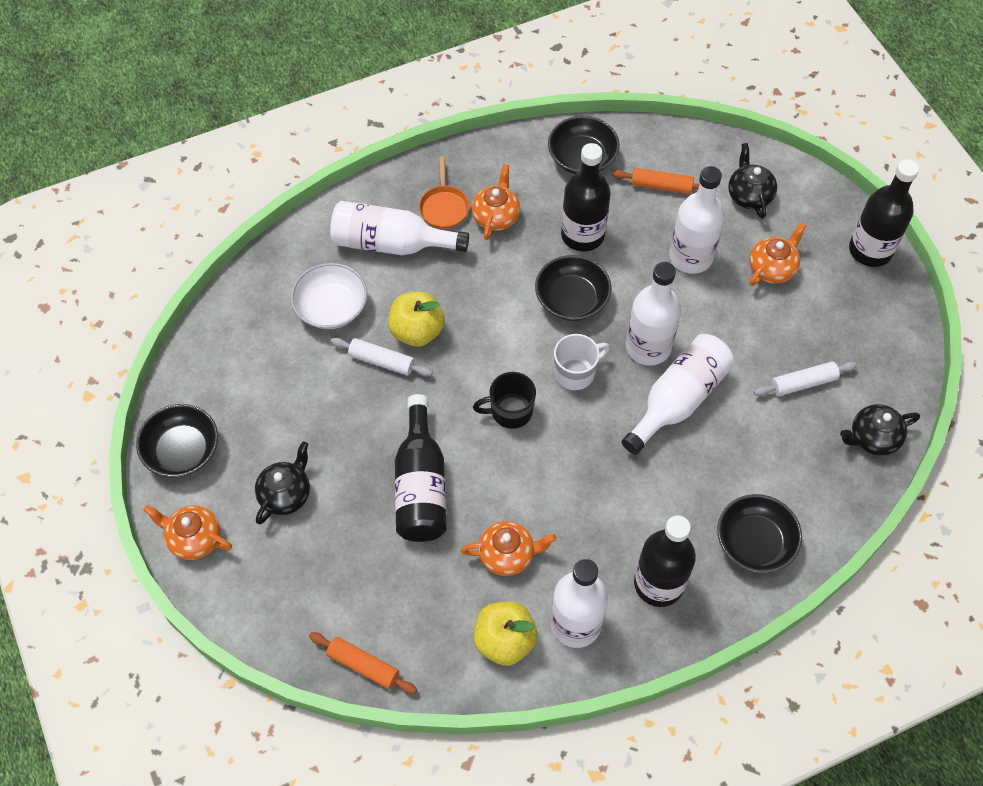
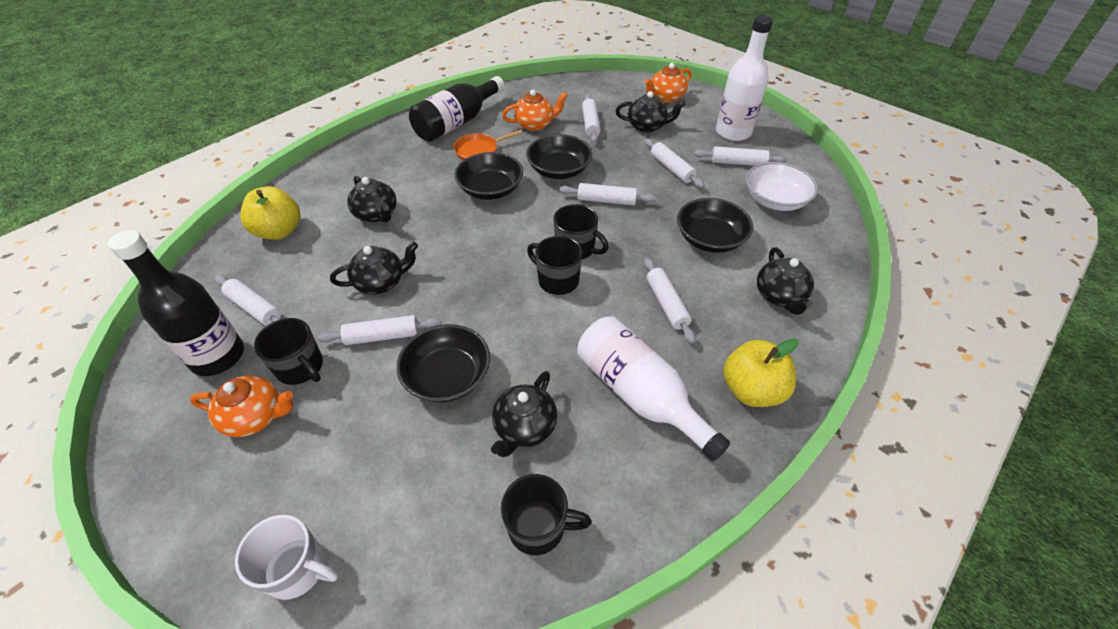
black bottle: [395,394,447,542] [561,143,611,251] [634,515,696,607] [849,159,919,267] = 4 -> [108,230,244,376] [409,76,505,142] = 2
black mug: [473,372,536,429] = 1 -> [254,318,323,385] [501,474,592,555] [527,236,582,295] [553,204,609,259] = 4
black teapot: [255,441,310,524] [728,143,777,219] [840,404,920,456] = 3 -> [330,242,418,295] [347,176,397,223] [491,371,558,457] [615,91,686,133] [757,247,814,315] = 5
orange rolling pin: [309,632,417,694] [612,168,700,194] = 2 -> none = 0
orange teapot: [143,505,232,560] [461,521,557,576] [471,164,520,240] [749,222,807,286] = 4 -> [190,375,293,437] [502,90,568,131] [644,63,692,103] = 3
white bottle: [330,201,469,255] [550,559,608,648] [622,334,735,455] [626,262,681,366] [669,166,725,274] = 5 -> [577,316,731,461] [716,16,773,141] = 2
white rolling pin: [331,337,433,376] [754,362,857,396] = 2 -> [215,275,281,326] [317,315,441,345] [559,183,656,205] [582,94,601,143] [644,139,705,188] [644,257,696,343] [694,146,787,166] = 7

